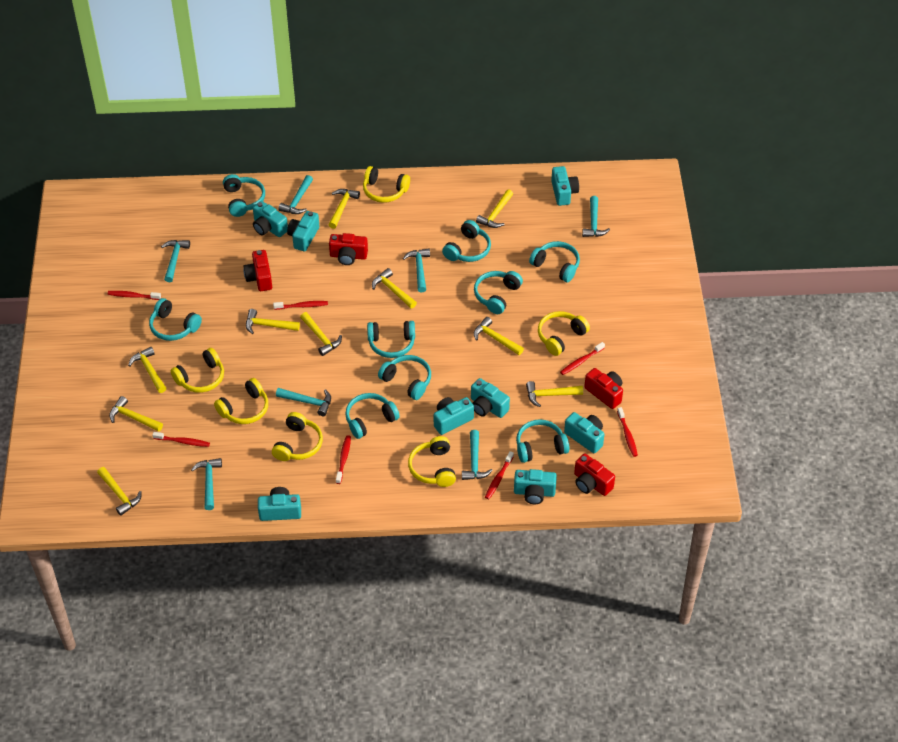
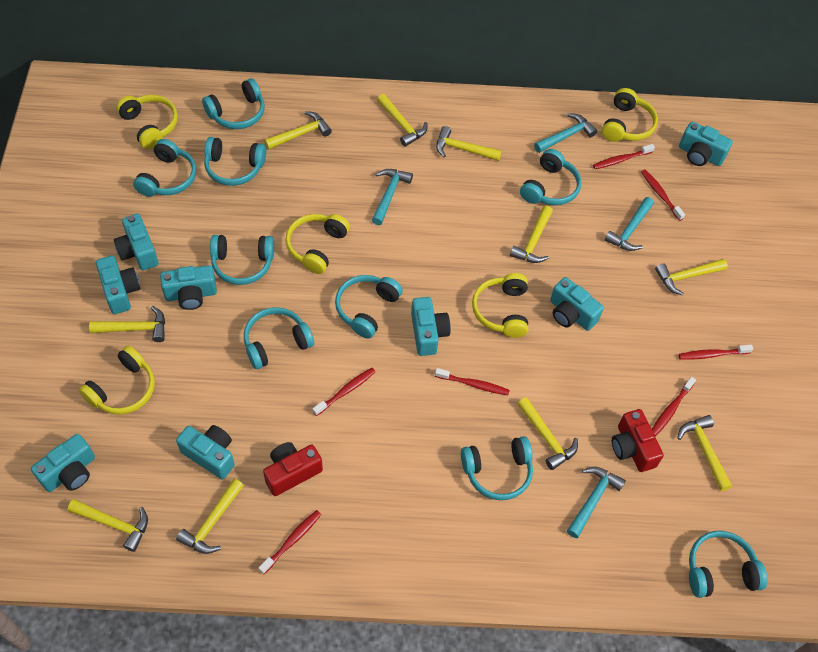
red camera: [243,250,272,291] [329,233,368,265] [574,454,615,496] [584,368,623,409] = 4 -> [263,442,323,496] [612,409,664,472] = 2
turquoise hammer: [161,240,190,282] [191,458,222,510] [276,388,331,416] [278,175,313,214] [403,249,430,292] [462,430,493,480] [582,196,610,237] = 7 -> [372,169,413,225] [534,113,597,153] [567,467,626,538] [605,197,654,251] = 4
yellow headphones: [171,348,224,393] [214,378,268,424] [272,412,323,461] [363,166,410,203] [408,436,456,487] [538,311,590,356] = 6 -> [79,346,155,415] [116,95,178,149] [286,214,350,274] [472,273,528,338] [602,88,658,142] = 5

